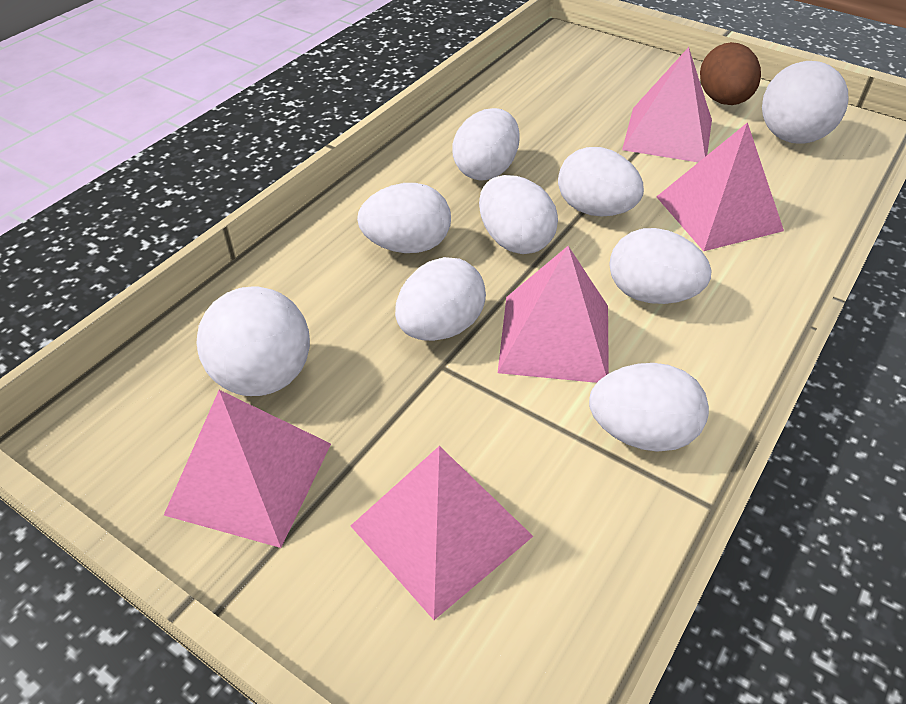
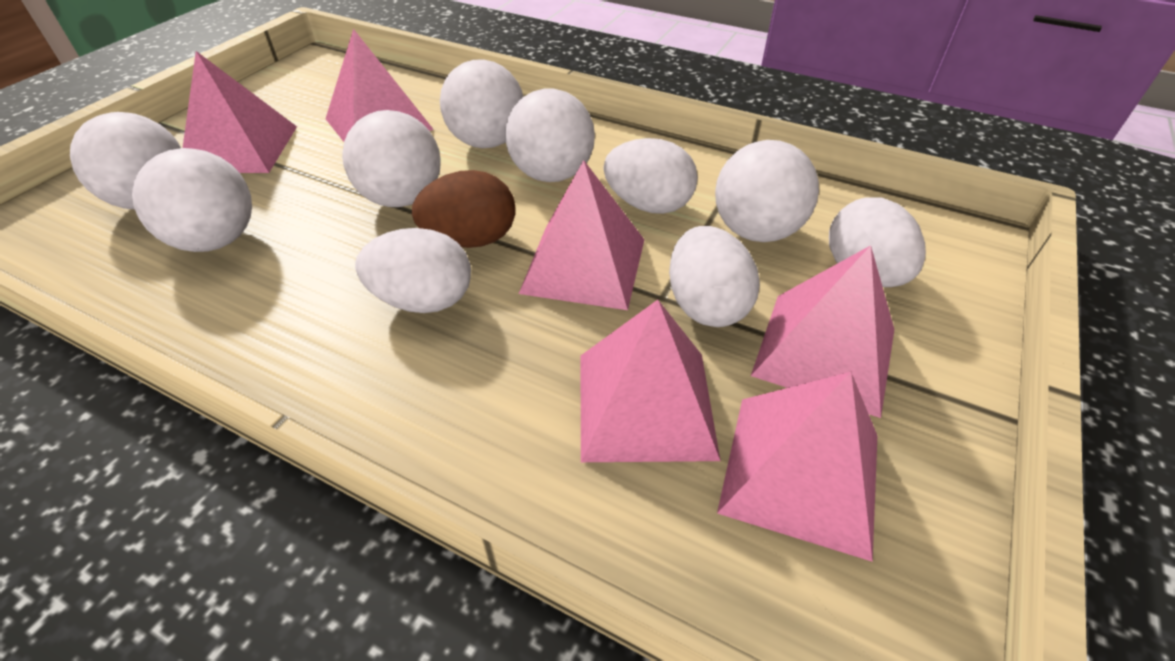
pink pyramid: [164,390,331,548] [351,446,533,620] [498,246,609,383] [622,47,712,162] [656,122,784,251] = 5 -> [183,51,297,173] [326,29,434,142] [519,160,645,310] [580,300,720,462] [717,372,877,562] [751,245,894,418] = 6
white ball: [196,286,310,396] [762,61,848,144] = 2 -> [70,112,181,209] [132,148,252,252] [342,110,441,207] [440,59,523,148] [505,89,595,182] [715,140,819,242] = 6
white egg: [357,183,451,253] [395,257,486,341] [452,108,520,181] [479,175,558,254] [558,147,644,217] [589,363,709,452] [609,228,712,304] = 7 -> [355,228,471,313] [603,138,698,214] [669,226,760,327] [829,197,926,287] = 4

